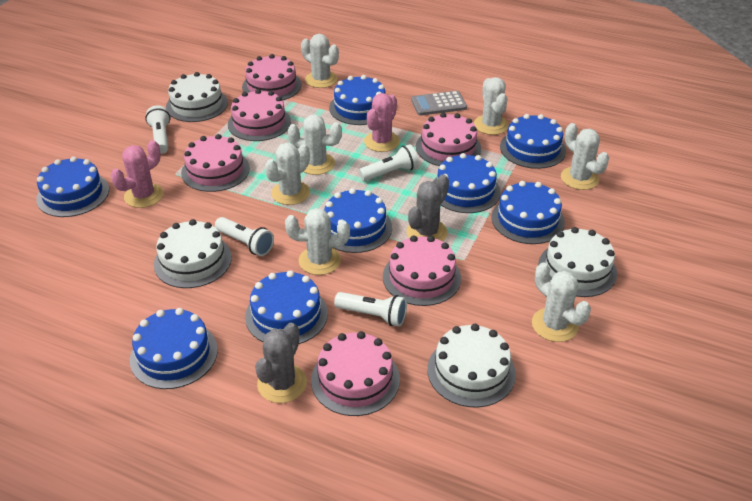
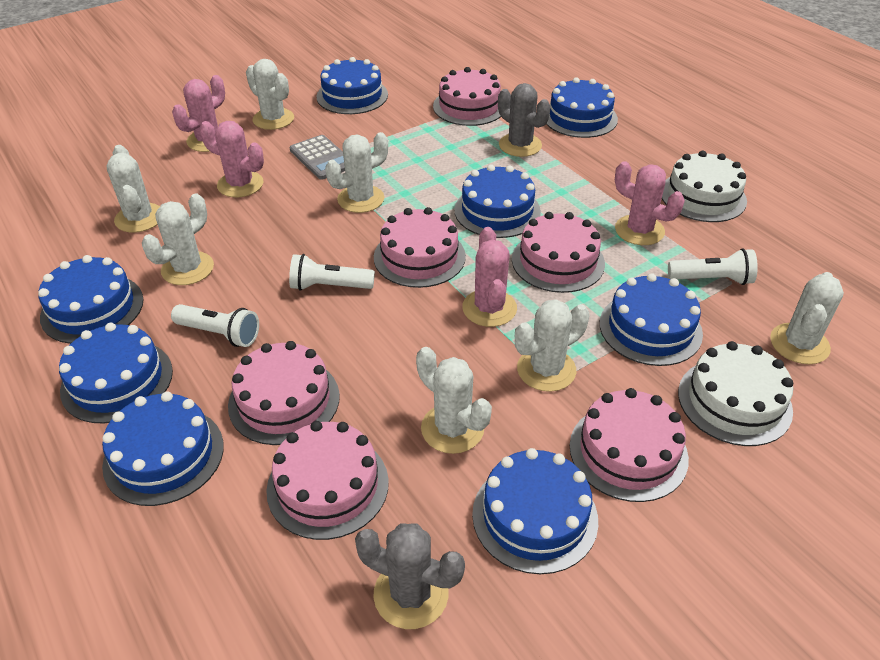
pink cactus: [111,140,164,208] [364,93,400,152] = 2 -> [172,75,225,152] [200,121,264,197] [462,227,517,327] [615,161,685,245] = 4
white cake: [154,219,232,288] [166,72,228,122] [427,324,516,407] [538,227,617,297] = 4 -> [662,150,747,222] [678,341,793,446] = 2
white flashlight: [145,105,170,154] [215,217,274,256] [334,292,407,327] [359,144,419,181] = 4 -> [171,304,259,347] [289,254,375,291] [668,248,758,285] = 3

